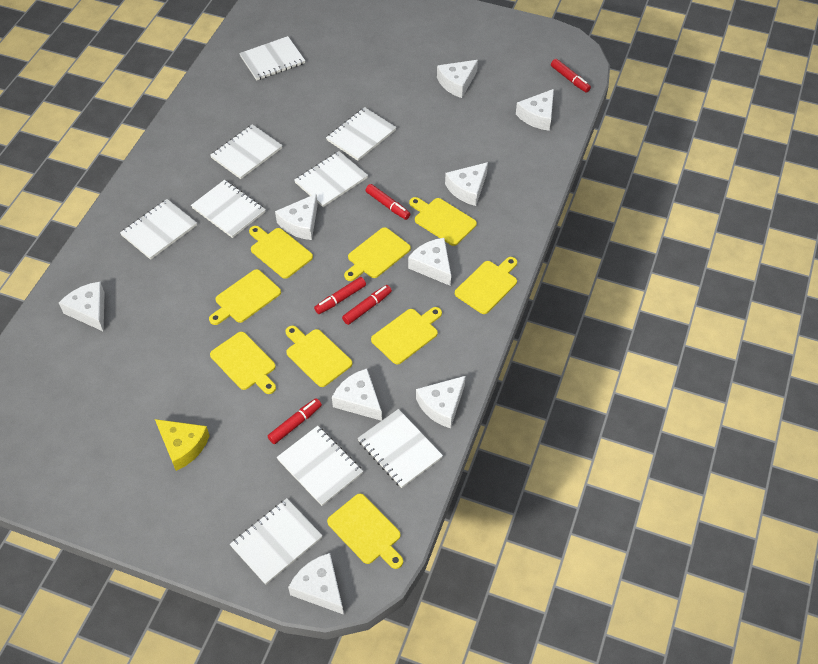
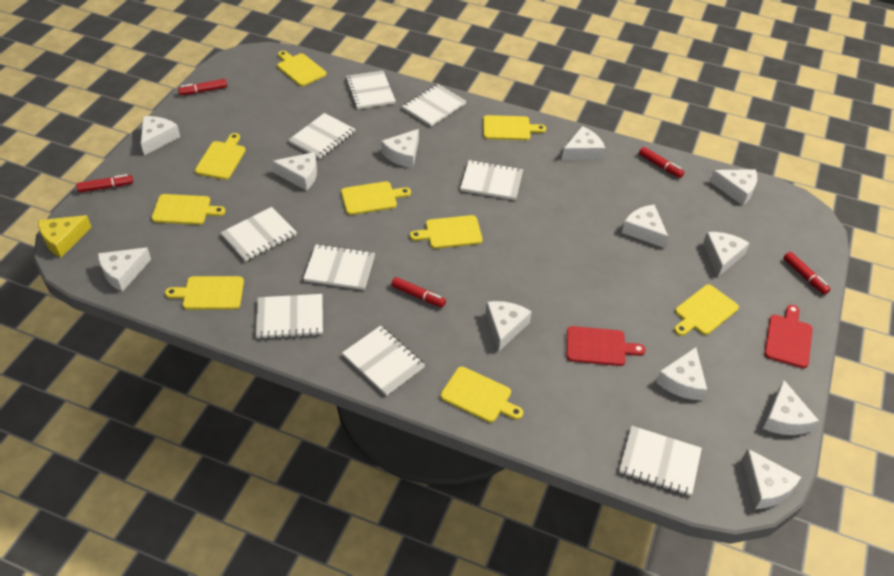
red cutting board: none = 0 -> [567,326,645,366] [764,305,813,368] = 2
white cheese: [59,282,105,332] [275,194,318,240] [288,553,344,615] [332,368,382,421] [408,238,451,286] [416,376,465,429] [437,60,478,98] [445,162,488,206] [516,89,554,131] = 9 -> [98,247,151,292] [141,116,180,155] [272,152,317,191] [381,129,419,168] [485,301,532,352] [562,126,605,160] [622,204,668,248] [656,347,707,400] [703,232,750,277] [710,169,757,205] [742,449,801,509] [763,380,819,435] = 12

